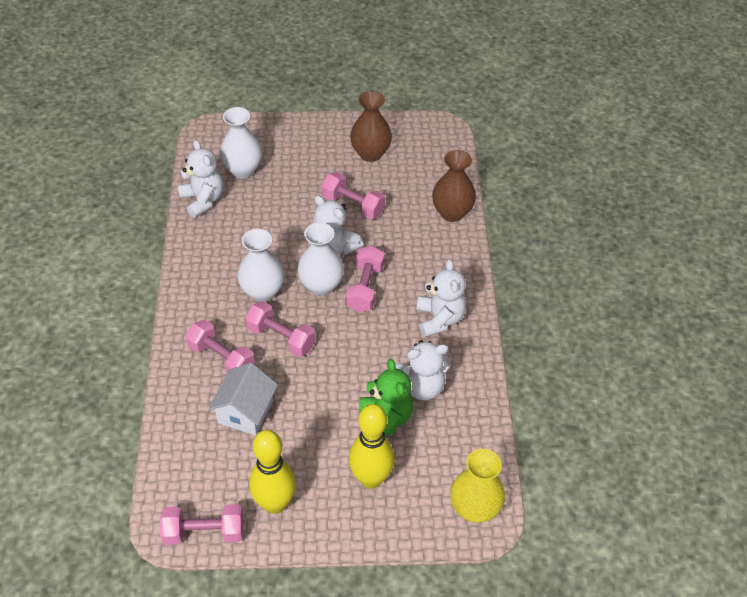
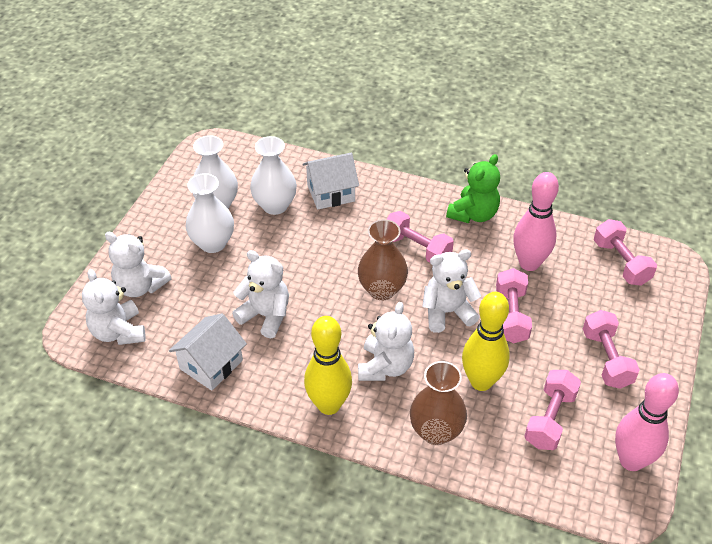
pink bowling pin: none = 0 -> [513,172,559,271] [615,373,679,471] = 2
white house: [208,363,278,435] = 1 -> [169,314,247,391] [302,153,359,210] = 2
white teddy bear: [178,140,223,218] [314,195,363,256] [395,340,450,401] [416,259,466,337] = 4 -> [82,269,146,345] [105,232,172,297] [232,250,289,338] [358,302,414,381] [422,249,481,333] = 5
yellow vase: [450,449,505,523] = 1 -> none = 0

